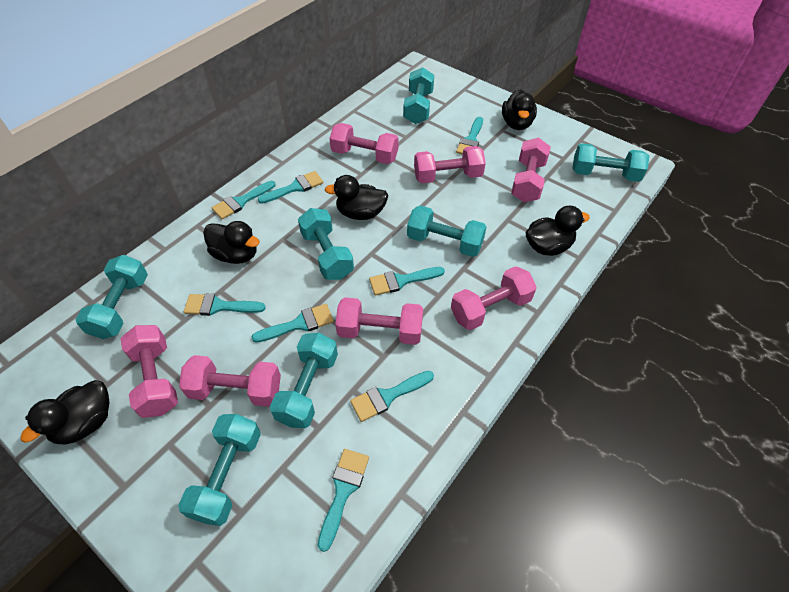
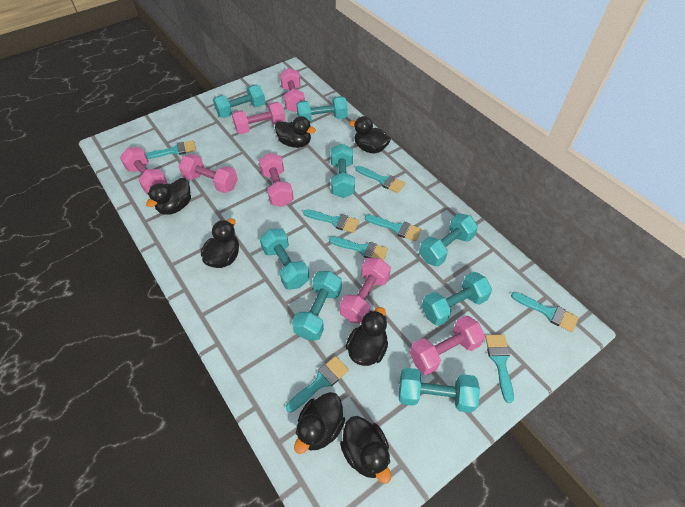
black duck: [20,380,110,445] [203,221,260,264] [324,175,389,220] [502,90,537,130] [526,206,590,256] = 5 -> [146,178,191,215] [201,219,239,268] [275,116,316,148] [294,392,345,454] [340,416,391,484] [346,307,388,366] [349,116,391,154] = 7
turquoise dumbbell: [75,255,148,339] [178,414,261,526] [270,333,338,428] [298,208,354,280] [403,67,434,124] [407,205,487,257] [572,143,649,182] = 7 -> [213,85,265,118] [260,229,310,290] [292,271,342,340] [296,96,348,122] [331,144,355,198] [399,368,480,413] [419,213,478,266] [421,272,492,326] = 8

